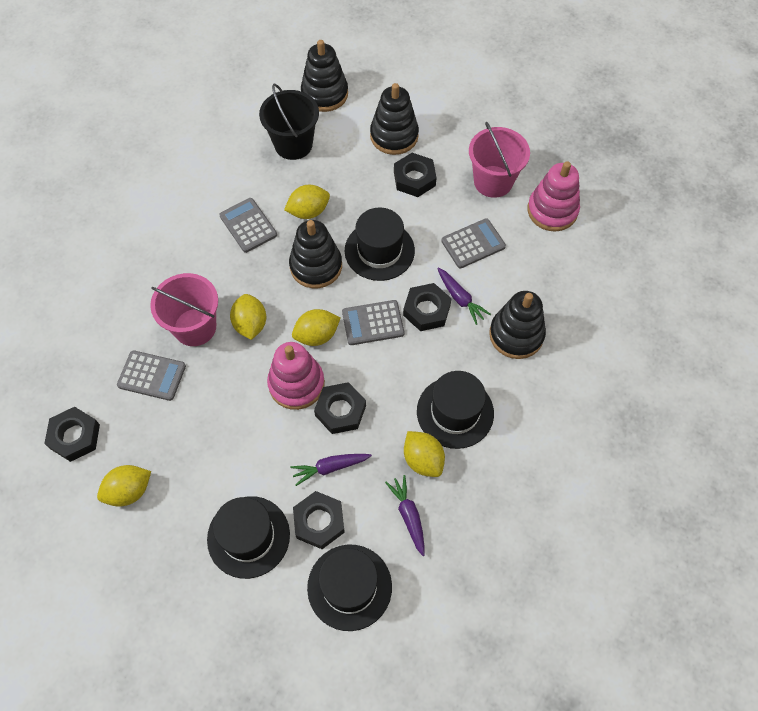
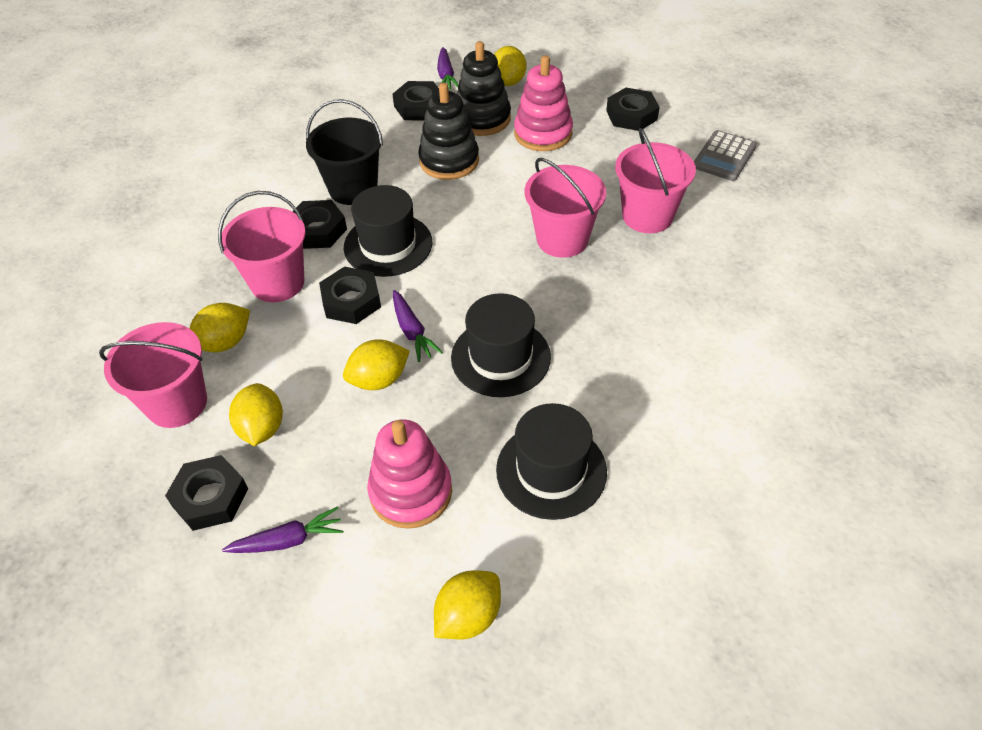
black hat: [207,496,290,579] [307,545,392,631] [345,207,415,281] [417,371,494,449] = 4 -> [344,185,432,277] [451,293,551,397] [496,403,607,520] = 3
black stacking toy: [289,220,342,288] [301,40,348,112] [370,83,419,155] [489,291,546,359] = 4 -> [418,83,479,180] [457,41,511,136] = 2
grey calculator: [117,350,186,401] [219,198,277,253] [342,300,404,345] [441,218,506,268] = 4 -> [694,130,757,181] = 1
pink bucket: [150,273,218,346] [469,122,530,198] = 2 -> [99,322,207,428] [218,191,306,302] [525,158,606,258] [615,128,696,233] = 4

